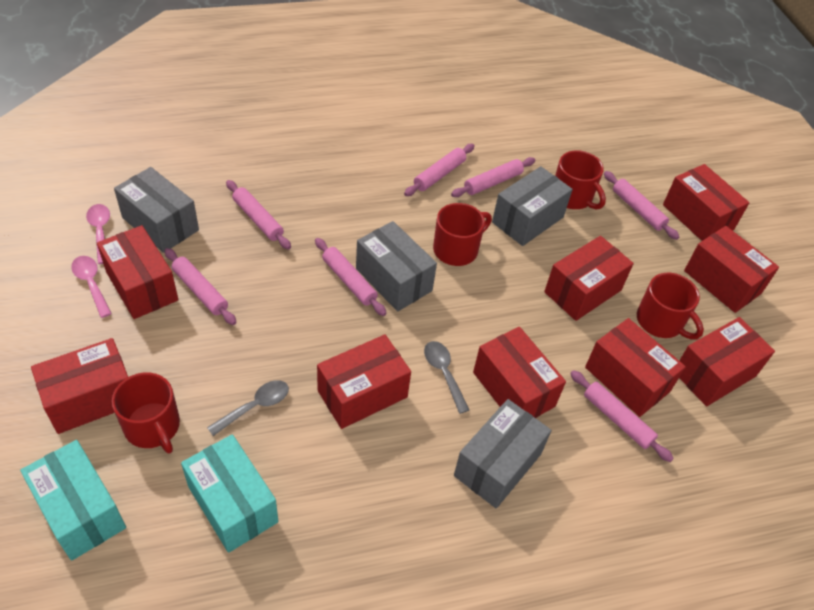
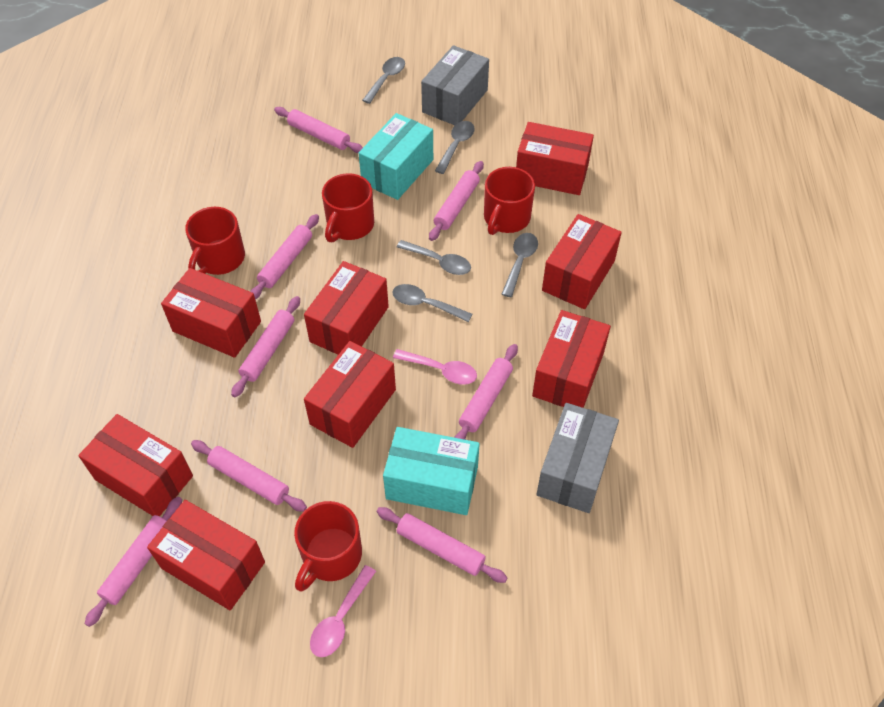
grey box: [114,167,199,253] [356,221,437,311] [454,399,552,508] [492,166,573,246] = 4 -> [421,45,489,125] [536,403,619,513] = 2
grey spoon: [207,380,289,436] [424,341,469,414] = 2 -> [362,57,405,104] [392,284,472,322] [397,240,471,275] [435,121,475,174] [502,233,538,297] = 5
pink rolling pin: [165,248,237,325] [226,180,291,250] [315,238,387,316] [404,144,475,196] [451,157,536,197] [570,370,674,462] [604,171,679,240] = 7 -> [85,497,182,627] [191,440,307,512] [231,296,300,397] [250,214,319,299] [274,107,363,153] [377,507,507,583] [429,161,484,241] [454,344,518,440] = 8
red box: [31,338,128,434] [97,225,178,319] [317,334,411,429] [473,327,566,418] [544,236,634,321] [585,318,686,417] [663,164,749,241] [679,317,775,406] [684,226,779,313] = 9 -> [78,414,193,516] [147,500,265,610] [161,268,261,358] [304,261,389,355] [304,341,396,448] [516,122,594,195] [532,310,611,408] [542,214,622,309] = 8

